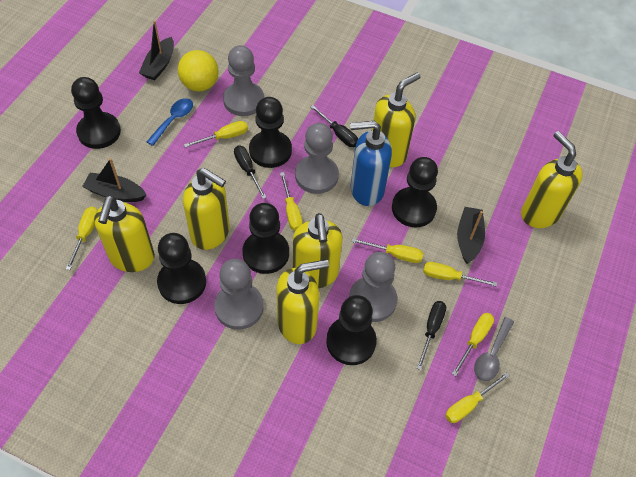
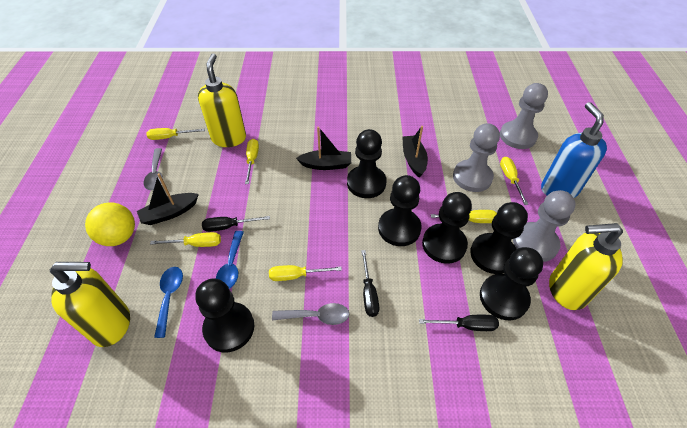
blue spoon: [147,98,193,146] = 1 -> [154,267,183,338] [216,231,244,289] = 2
grey pawn: [214,259,264,330] [223,45,264,116] [295,123,339,194] [349,252,398,322] = 4 -> [453,123,500,192] [500,83,548,149] [513,190,576,262] = 3
grey spoon: [474,317,514,382] = 1 -> [144,148,163,190] [272,303,349,325] = 2
yellow screwdriver: [66,207,98,270] [184,121,248,148] [280,172,303,231] [351,238,423,263] [423,262,497,287] [445,372,510,423] [452,313,494,376] = 7 -> [146,128,205,140] [150,232,221,247] [245,139,259,184] [269,265,342,281] [431,210,497,223] [500,157,528,205] = 6
yellow soap dispenser: [94,195,155,272] [183,168,230,250] [277,259,329,344] [293,213,342,288] [372,72,421,167] [521,131,583,228] = 6 -> [50,262,130,347] [198,54,246,147] [549,223,623,310] = 3

